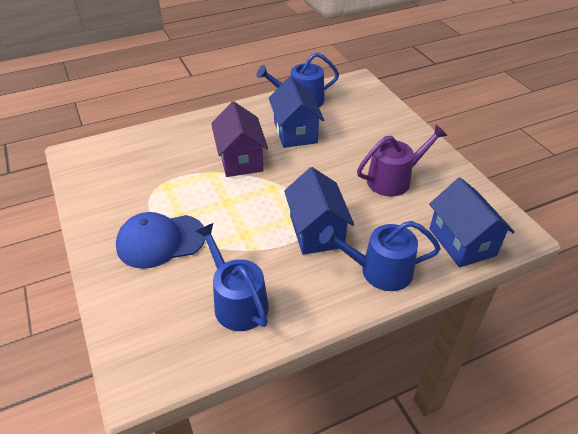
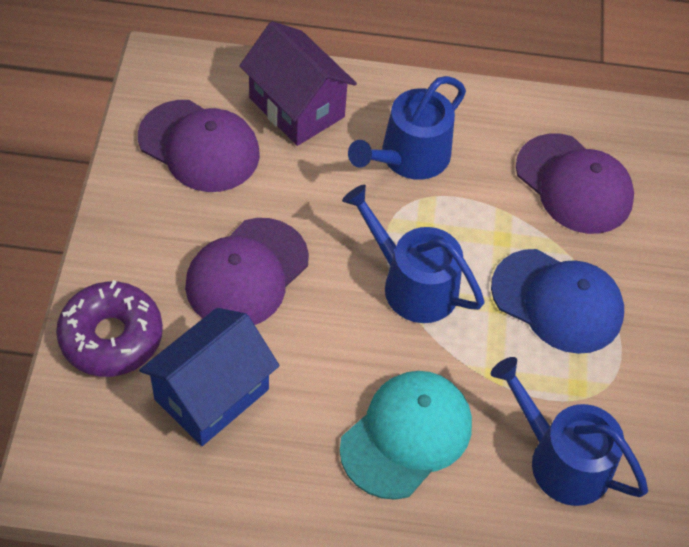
blue house: [269,77,324,148] [284,167,354,255] [429,178,515,268] = 3 -> [139,308,280,446] = 1
purple cap: none = 0 -> [138,100,260,192] [185,218,309,325] [516,133,634,234] = 3
purple donut: none = 0 -> [56,280,163,377] = 1
purple watering can: [357,125,447,197] = 1 -> none = 0
turquoise cap: none = 0 -> [340,371,472,500] = 1

